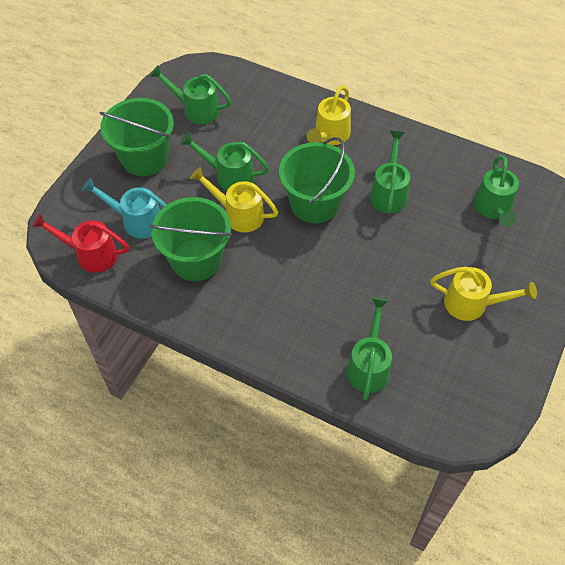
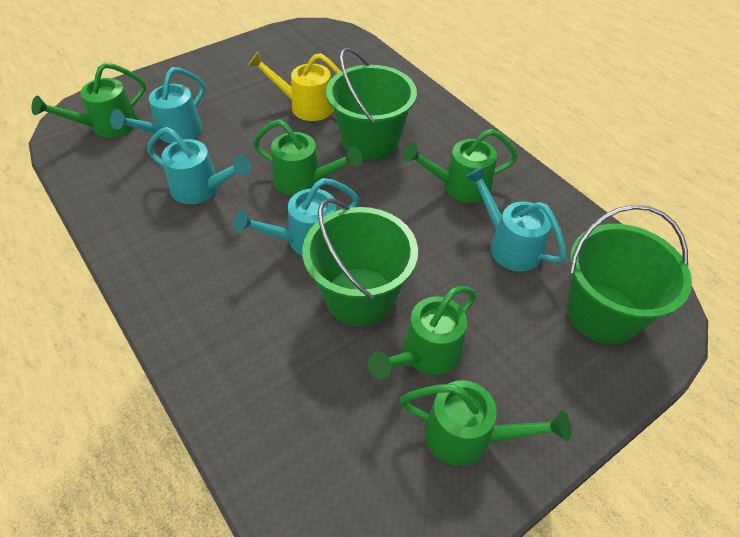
red watering can: [32,213,129,273] = 1 -> none = 0
turquoise watering can: [82,178,167,239] = 1 -> [110,67,205,143] [147,127,251,204] [233,178,359,256] [465,166,567,271] = 4
yellow watering can: [190,167,278,233] [307,85,351,145] [430,267,537,321] = 3 -> [248,51,341,121] = 1

